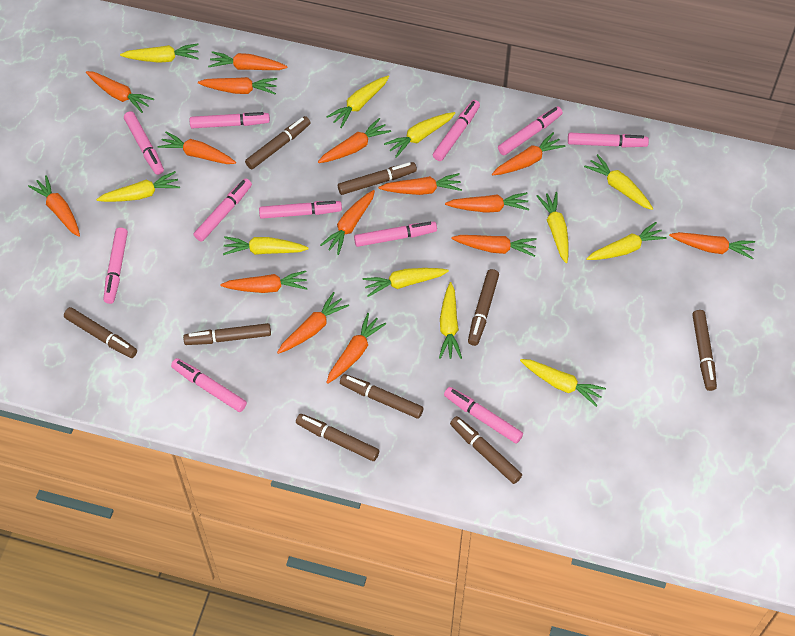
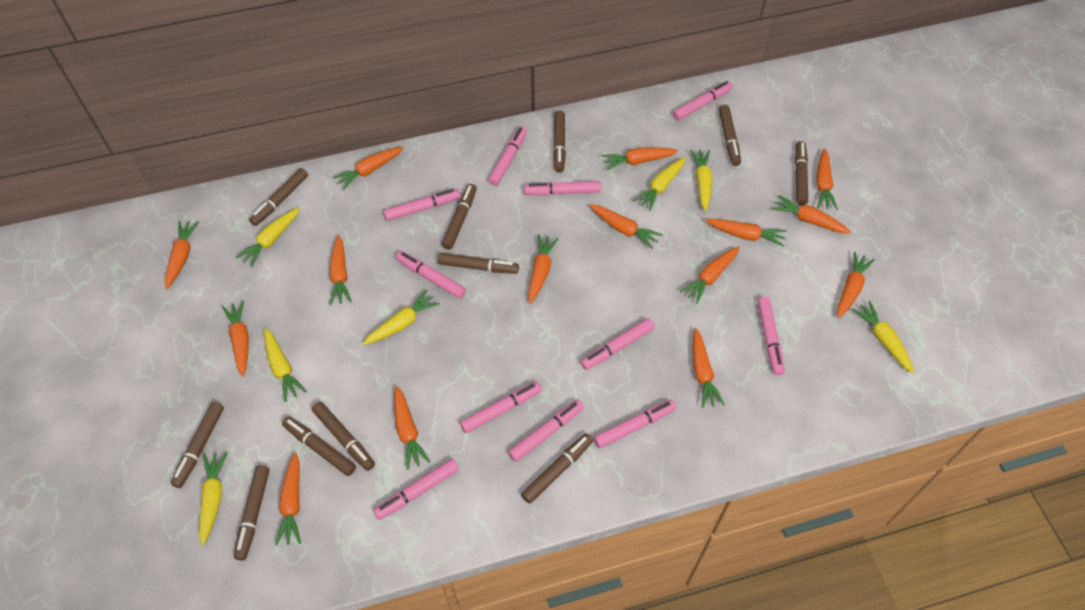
brown marker: [64,307,137,358] [183,323,271,345] [245,116,311,169] [296,414,379,461] [338,162,417,195] [340,374,424,419] [450,416,522,484] [468,269,499,346] [692,310,717,391] = 9 -> [171,402,224,488] [234,465,270,560] [249,168,308,226] [282,417,356,476] [312,402,375,471] [438,253,519,274] [441,184,477,250] [521,433,593,504] [553,111,566,173] [719,105,741,166] [795,141,808,205] = 11
yellow carrot: [96,171,180,202] [120,44,199,63] [223,236,309,255] [326,76,389,128] [363,268,449,297] [384,112,455,158] [439,282,462,359] [520,359,606,407] [536,192,569,263] [584,154,653,210] [586,222,667,260] = 11 -> [199,452,228,546] [236,207,300,267] [264,328,307,402] [363,290,440,345] [633,157,686,211] [690,150,712,211] [852,301,915,373] = 7

